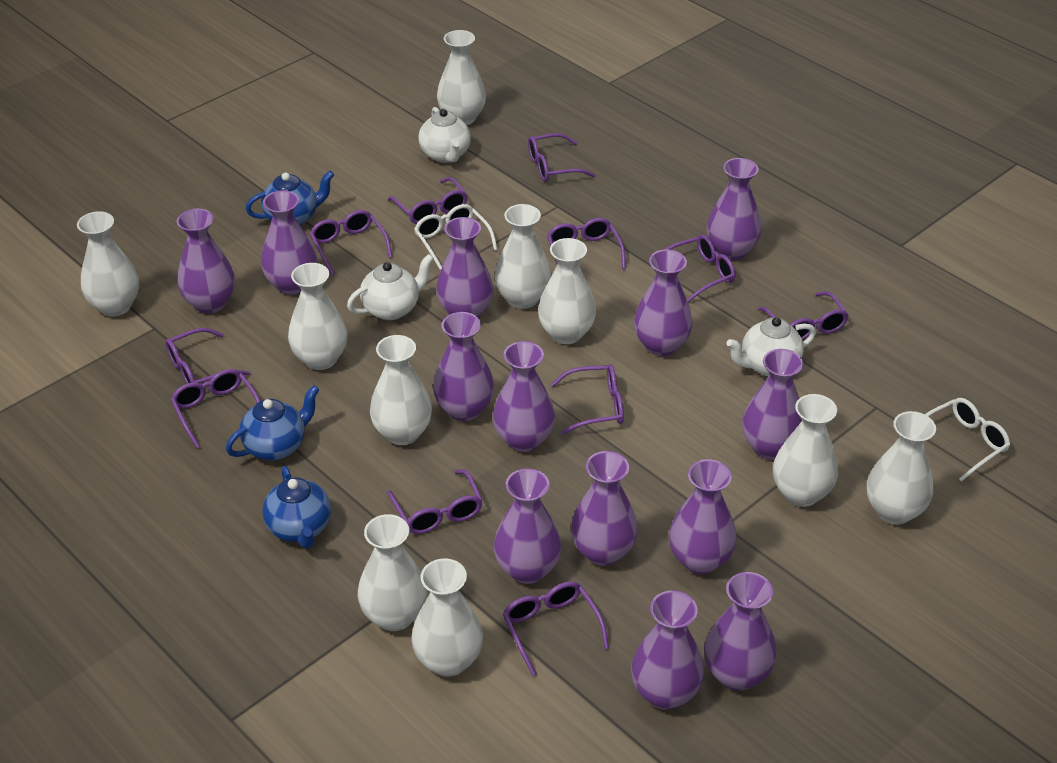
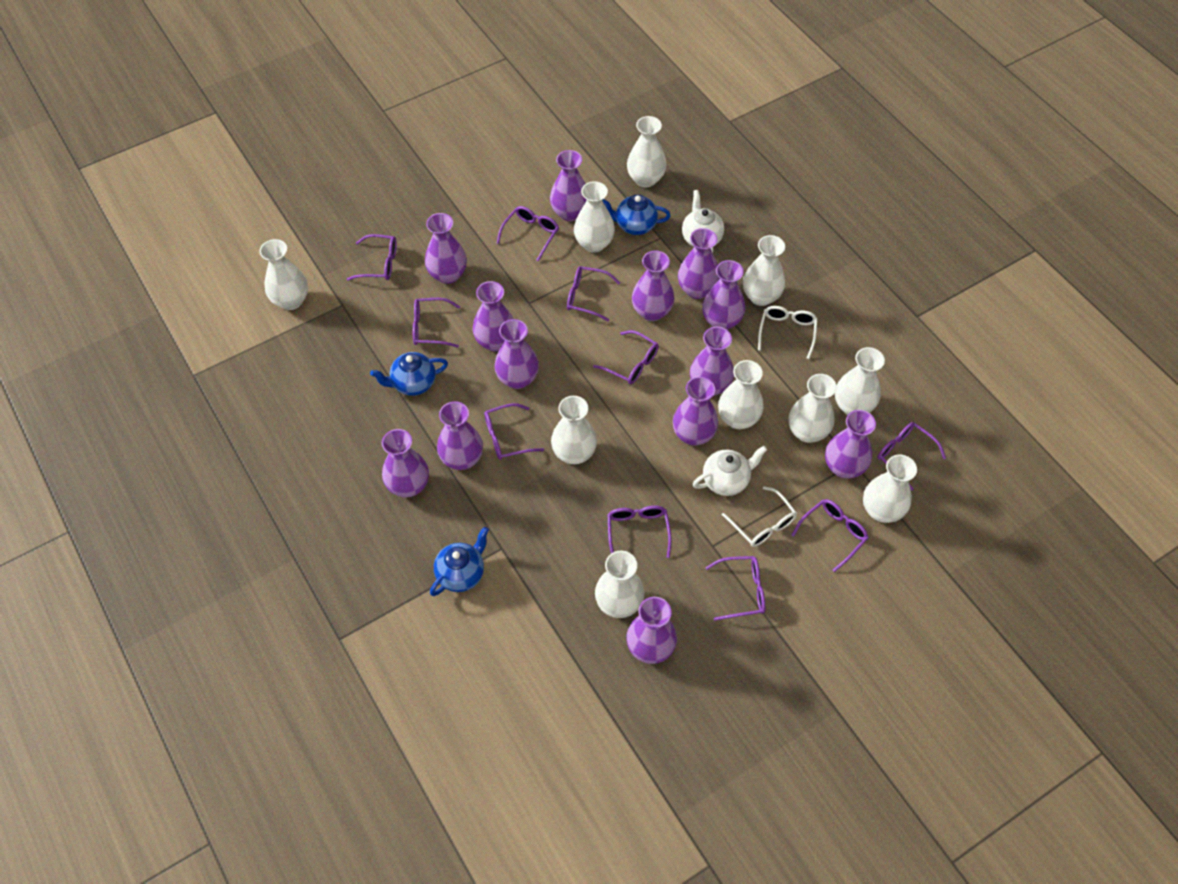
purple glasses: [165,328,250,384] [171,369,260,448] [309,210,392,275] [387,469,483,534] [388,177,467,224] [503,582,609,676] [528,133,595,182] [547,218,626,269] [550,364,624,435] [666,235,735,302] [758,291,849,340] = 11 -> [347,234,397,281] [413,298,460,348] [484,403,544,460] [497,206,559,262] [567,266,620,321] [593,330,659,384] [608,506,672,558] [706,556,765,621] [792,499,868,572] [877,422,946,491] = 10
white teapot: [347,254,434,320] [418,107,471,163] [726,317,816,376] = 3 -> [682,190,724,253] [693,446,767,496] = 2

